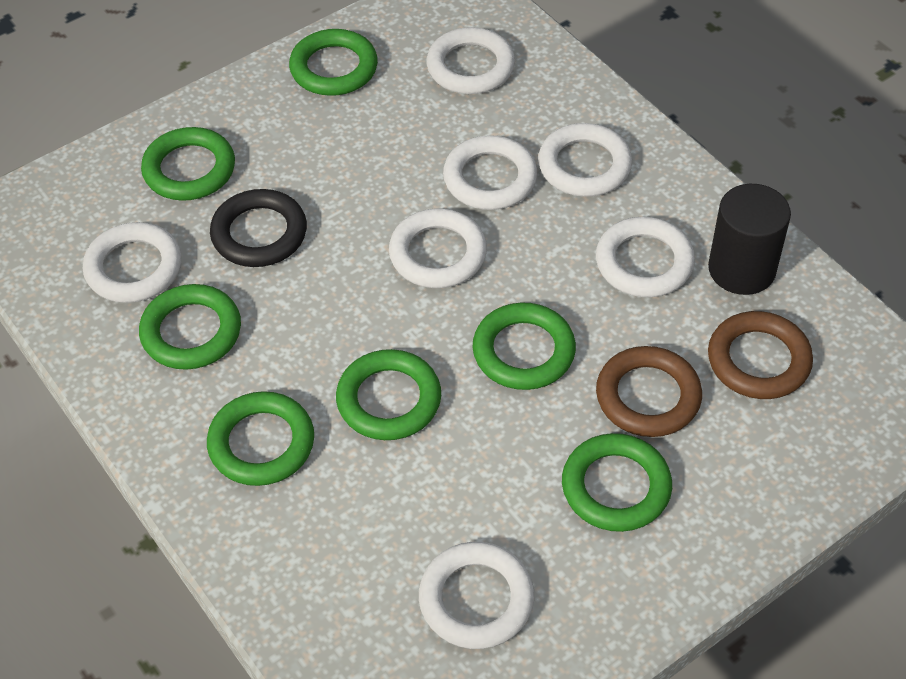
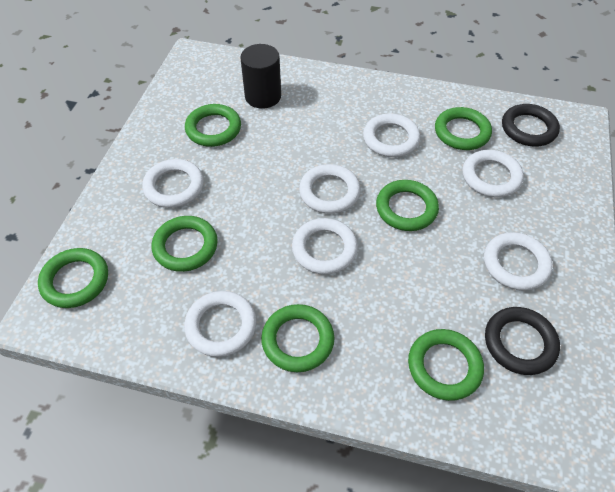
black ring: [210,189,307,267] = 1 -> [485,307,560,375] [502,104,560,147] = 2
brown ring: [596,346,702,437] [708,311,813,399] = 2 -> none = 0

